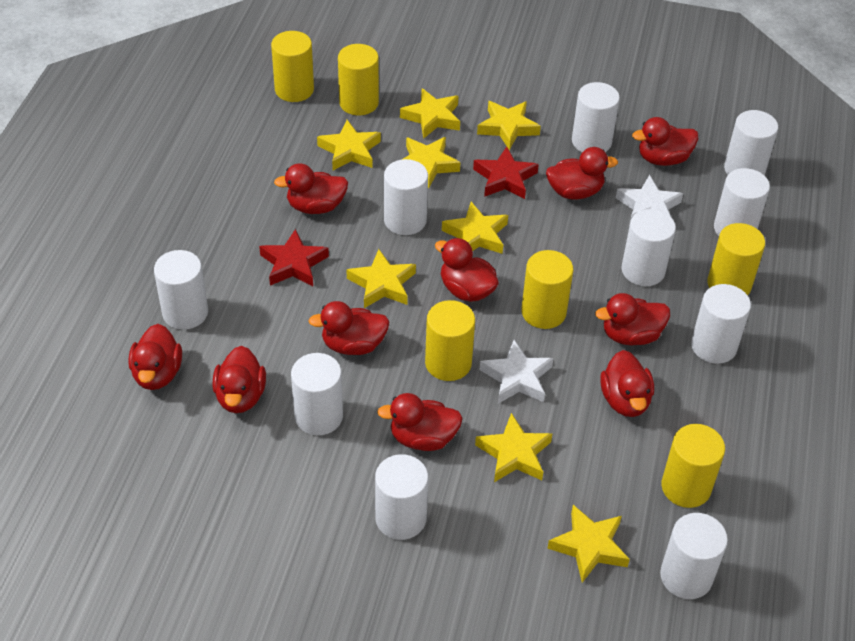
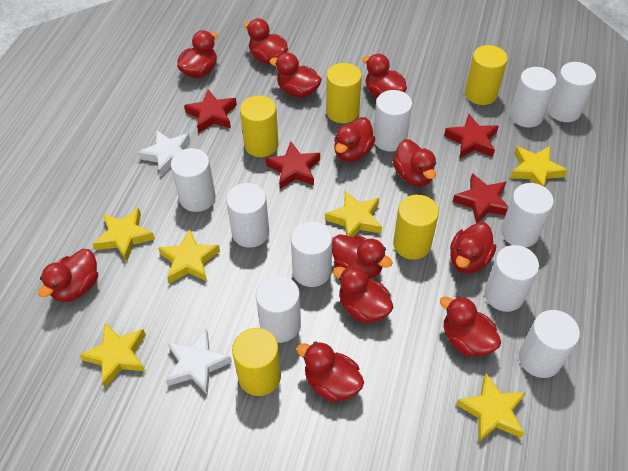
red duck: [129,324,182,390] [212,346,266,413] [274,163,348,214] [308,301,390,355] [377,393,463,451] [435,238,499,302] [546,147,618,199] [595,293,670,346] [600,350,654,417] [632,117,698,166] = 10 -> [38,249,98,302] [177,30,218,78] [243,18,288,64] [269,52,322,98] [296,342,364,403] [332,234,393,279] [333,265,393,323] [334,117,375,162] [363,54,407,99] [393,139,436,187] [440,296,501,357] [450,222,496,274] = 12
red star: [259,229,329,286] [473,147,539,199] = 2 -> [184,89,237,133] [265,142,320,189] [444,114,499,158] [452,173,509,223] = 4
yellow cylinder: [271,31,314,102] [338,44,379,115] [425,300,475,381] [521,250,573,329] [661,424,725,508] [707,223,765,295] = 6 -> [232,328,281,396] [240,96,278,157] [326,63,362,123] [393,194,439,260] [465,45,508,105] = 5
yellow star: [317,120,381,170] [347,249,416,308] [400,88,460,139] [402,137,461,188] [442,202,508,254] [475,413,552,482] [477,101,541,150] [547,505,630,583] = 8 -> [79,323,146,388] [92,208,155,262] [158,229,220,284] [325,191,382,237] [456,373,526,443] [510,146,568,186] = 6

